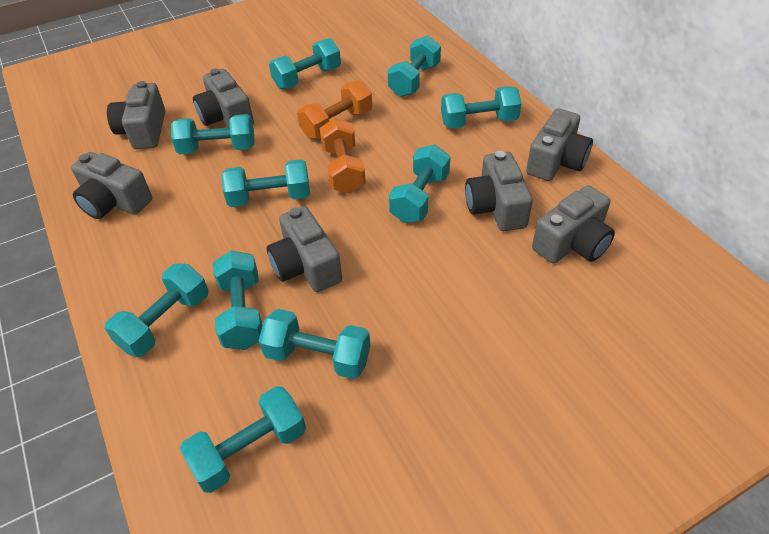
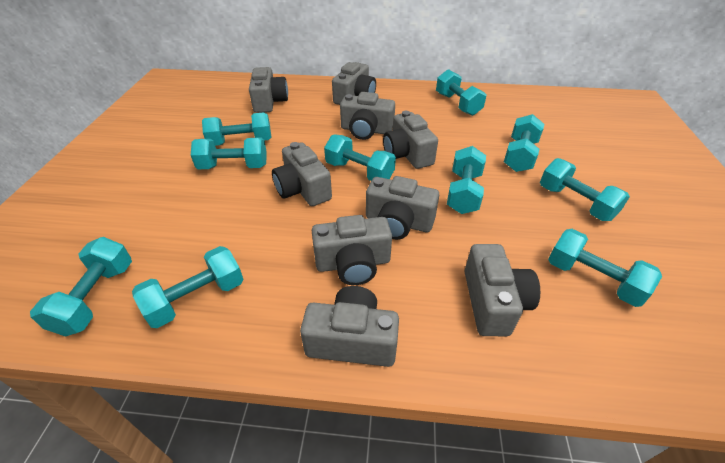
grey camera: [71,152,152,219] [107,81,165,149] [193,68,254,128] [267,206,342,292] [465,151,533,231] [526,108,593,181] [532,186,615,263] = 7 -> [249,67,288,113] [272,142,332,206] [300,286,399,367] [312,215,392,285] [332,62,376,105] [340,92,395,140] [366,176,439,240] [383,111,438,169] [464,244,540,336] = 9
orange dumbbell: [297,80,372,139] [319,118,366,194] = 2 -> none = 0

